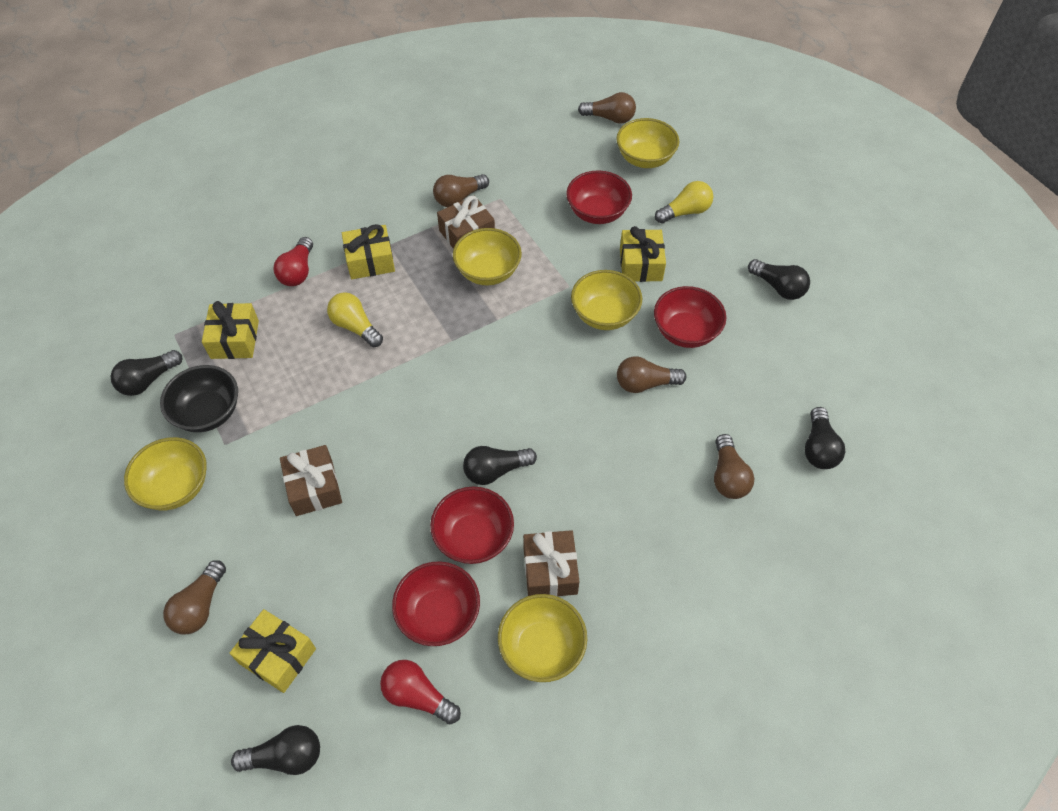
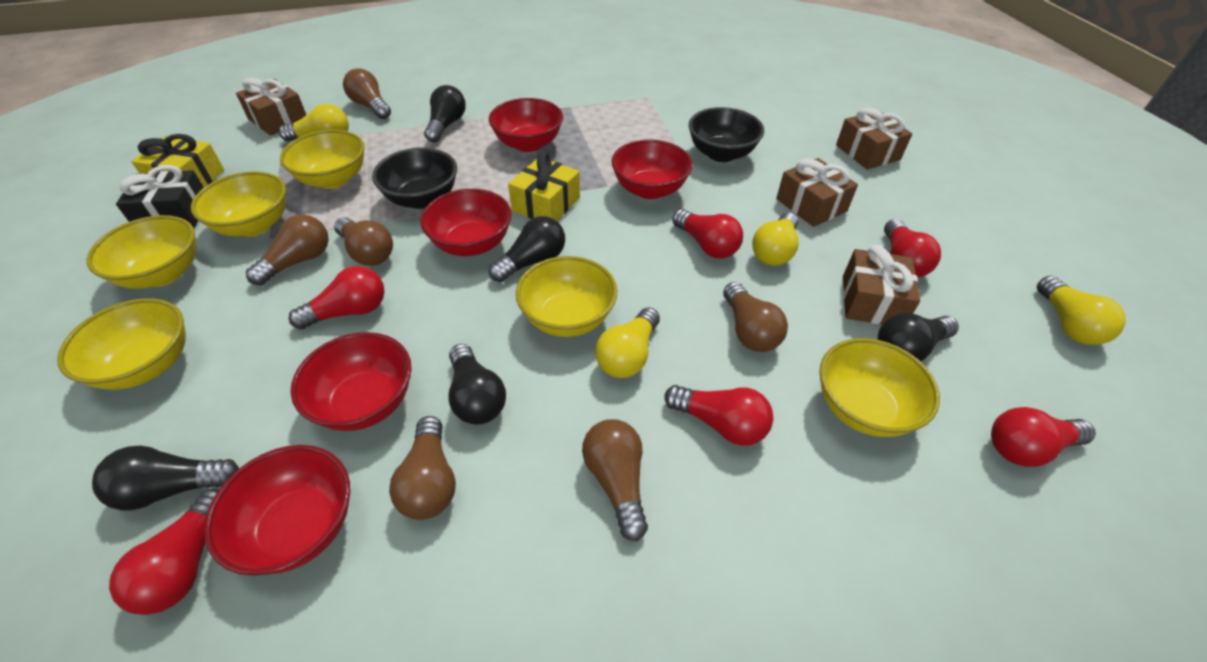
black bowl: [160,365,238,432] = 1 -> [372,148,457,209] [689,107,764,162] = 2
black gift: none = 0 -> [116,165,204,228] = 1
brown gift: [280,445,342,516] [437,196,495,249] [523,530,579,596] = 3 -> [236,78,306,136] [776,158,858,227] [836,107,912,170] [843,245,920,324] = 4
brown light bulb: [163,560,226,635] [433,174,489,207] [578,92,636,124] [617,356,686,393] [714,434,754,499] = 5 -> [246,214,329,285] [334,217,393,266] [343,68,391,119] [389,416,456,520] [582,419,648,541] [723,282,788,352] = 6
red bowl: [392,561,480,646] [430,486,514,564] [566,170,632,224] [654,286,726,348] = 4 -> [204,445,350,576] [291,332,412,431] [420,189,512,256] [489,98,563,152] [611,140,693,199] = 5
red light bulb: [274,237,313,286] [380,660,461,724] = 2 -> [109,489,219,615] [289,266,384,329] [664,385,773,446] [672,209,743,259] [884,219,941,277] [991,407,1096,467] = 6
yellow bowl: [124,437,207,511] [453,228,522,285] [498,594,587,682] [571,270,642,330] [616,118,679,168] = 5 -> [57,298,186,390] [87,215,197,289] [191,171,286,236] [280,130,365,189] [516,256,617,337] [819,338,940,437] = 6
yellow gift: [202,301,259,359] [229,609,316,693] [342,224,395,279] [620,226,666,282] = 4 -> [131,134,224,187] [508,152,580,221] = 2
yellow light bulb: [327,292,383,347] [655,181,713,224] = 2 -> [279,104,349,141] [595,307,660,378] [752,212,799,266] [1037,276,1126,345] = 4

